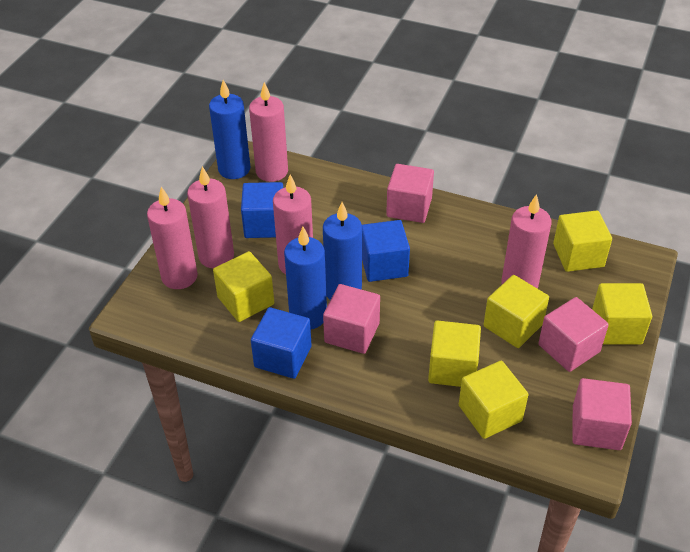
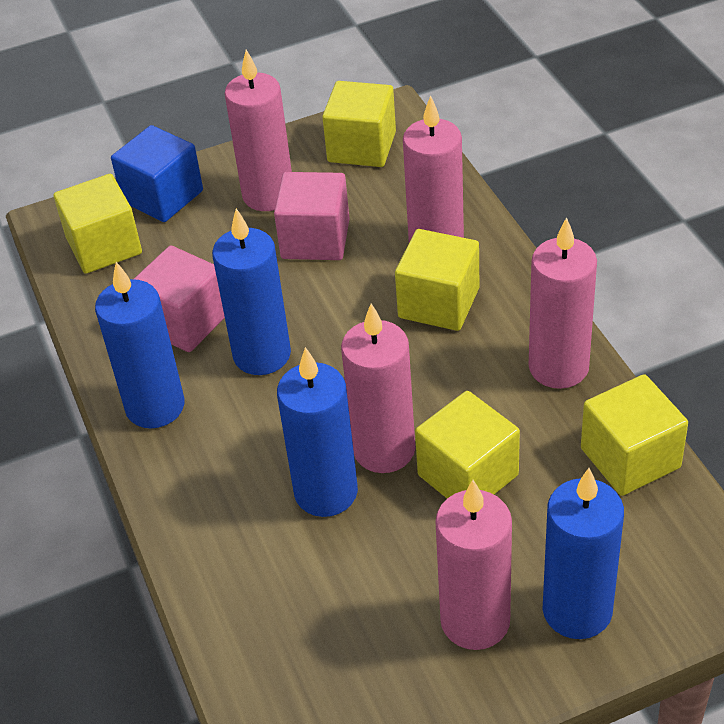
blue candle: [209,80,250,179] [284,227,327,329] [323,202,362,300] = 3 -> [95,262,184,428] [212,208,291,375] [277,347,358,517] [543,468,624,639] = 4
blue cube: [241,182,283,238] [251,307,312,379] [362,220,410,282] = 3 -> [111,125,203,222] = 1
pink cube: [323,284,380,354] [386,164,434,223] [538,297,609,372] [572,378,632,450] = 4 -> [134,246,225,352] [274,172,350,260] = 2
yellow cube: [213,251,274,322] [428,320,481,387] [459,361,528,439] [483,275,549,348] [553,210,612,272] [592,283,652,345] = 6 -> [53,174,142,274] [322,81,396,167] [395,229,479,331] [415,391,520,498] [581,374,688,496] = 5

